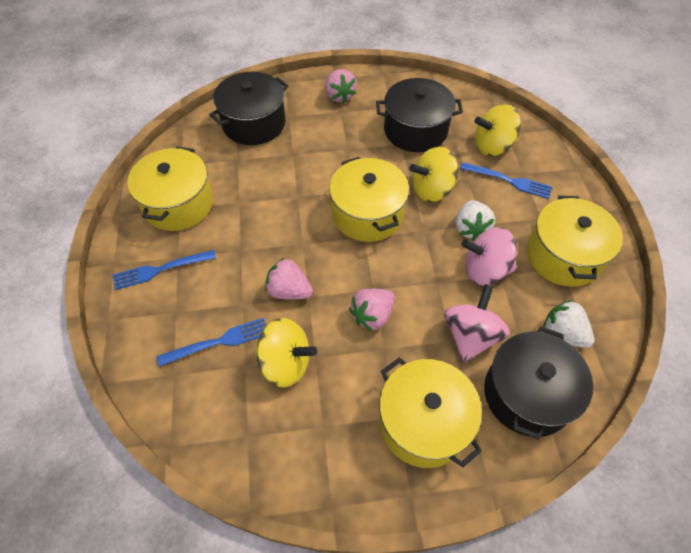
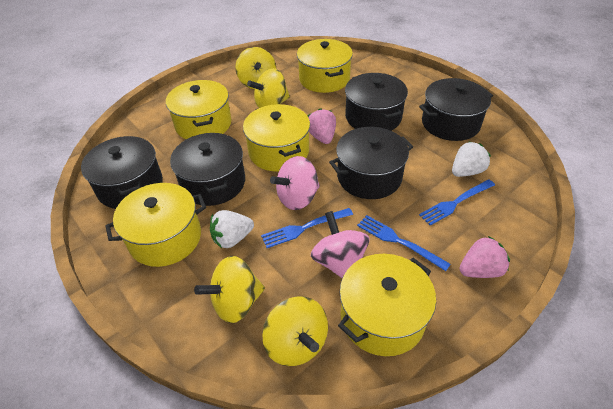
black pot: [209,72,288,145] [376,78,463,152] [484,326,593,440] = 3 -> [81,136,163,209] [170,133,245,206] [329,127,413,199] [345,73,408,131] [419,78,493,141] = 5
pink strawberry: [265,258,313,300] [325,69,357,103] [349,289,395,331] = 3 -> [307,108,336,144] [459,236,510,278] = 2
yellow pot: [127,147,213,231] [329,157,409,242] [379,357,482,468] [527,196,623,287] = 4 -> [105,183,206,267] [166,80,232,139] [243,104,310,171] [297,39,353,93] [338,254,436,356] = 5
yellow spinning top: [254,318,317,388] [409,147,458,202] [475,104,521,156] = 3 -> [194,256,265,323] [235,47,276,89] [247,68,290,108] [262,296,328,366] = 4

